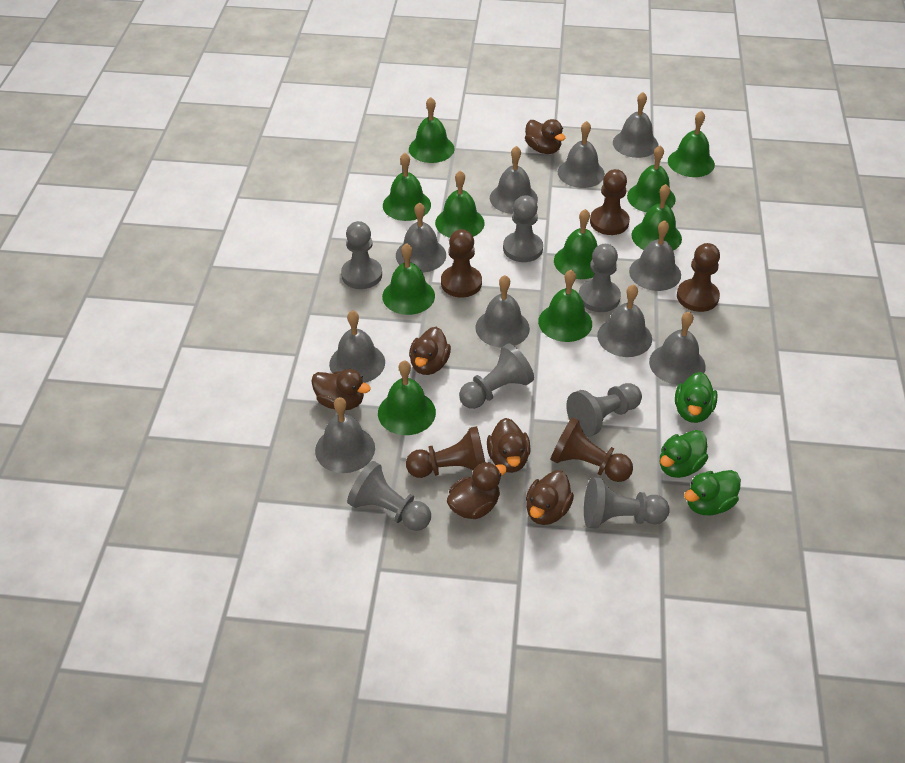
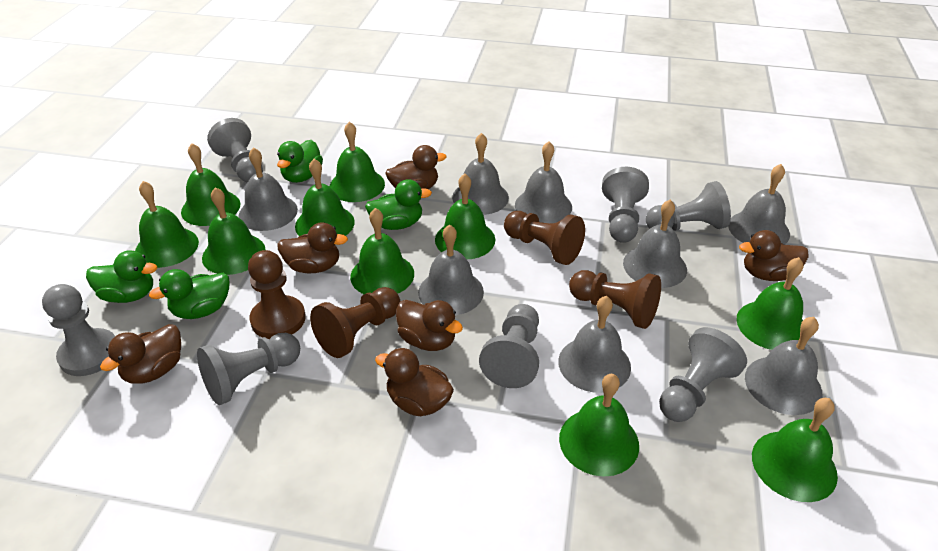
brown pawn: [406,426,485,478] [441,229,482,297] [550,417,633,482] [590,169,630,235] [677,243,720,312] = 5 -> [248,250,306,339] [310,287,400,358] [504,211,585,265] [569,270,661,329] = 4
green duck: [660,430,708,478] [675,372,717,423] [684,470,741,515] = 3 -> [86,250,157,303] [149,269,230,319] [277,140,323,183] [365,179,432,230] = 4
grey bell: [315,397,375,473] [329,310,385,383] [396,202,446,273] [475,275,530,348] [490,146,538,214] [558,121,605,188] [597,284,652,357] [613,92,658,158] [629,220,681,291] [649,312,706,385] = 10 -> [239,147,298,231] [418,224,484,315] [452,133,509,215] [515,141,572,223] [558,296,631,393] [623,200,687,288] [728,164,790,245] [745,317,822,415] = 8

